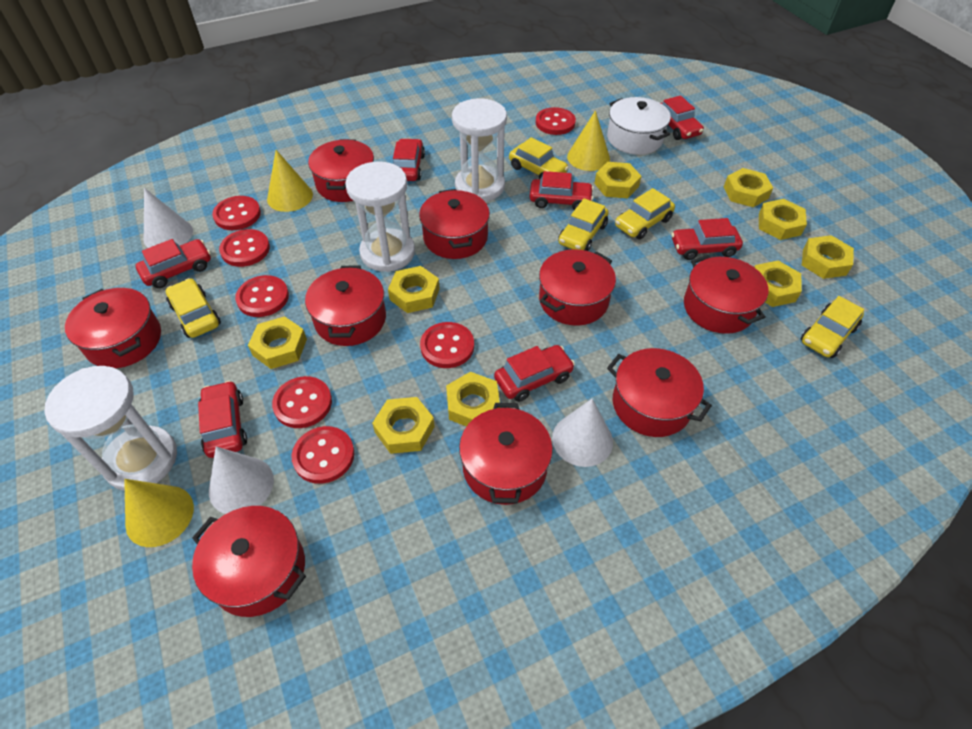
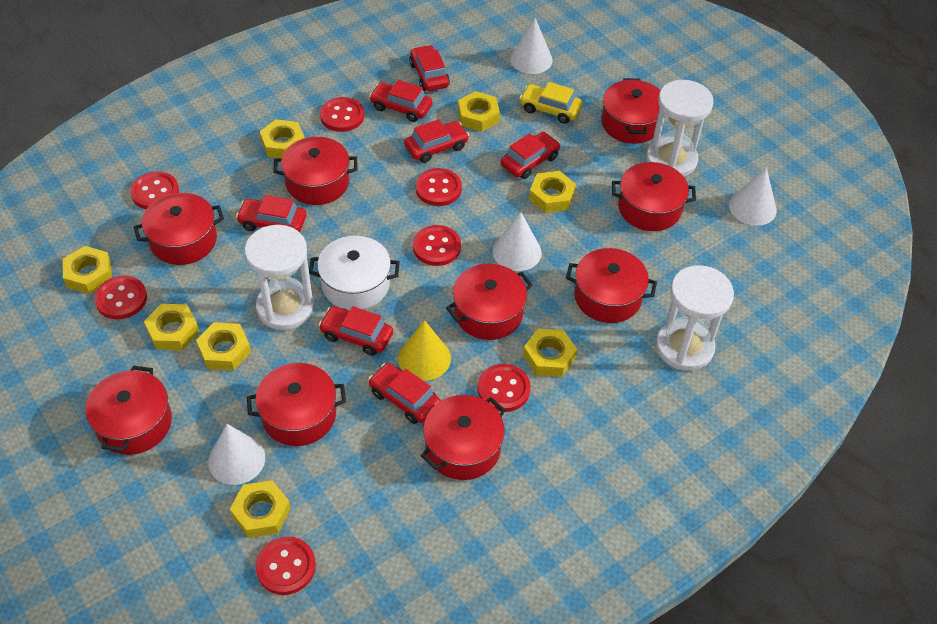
white cone: [144,188,193,248] [209,447,274,514] [552,399,613,467] = 3 -> [208,424,265,485] [493,212,542,271] [510,18,553,74] [729,167,777,226] = 4
yellow car: [166,278,221,338] [509,137,569,179] [558,198,609,251] [615,188,675,239] [801,296,864,358] = 5 -> [519,82,583,124] = 1
yellow cone: [124,479,194,547] [267,150,313,212] [567,110,610,171] = 3 -> [398,320,451,381] = 1
yellow nut: [248,316,307,369] [372,397,435,454] [388,266,440,313] [446,372,500,427] [594,162,641,199] [724,168,773,207] [755,261,802,307] [759,199,807,240] [802,235,854,279] = 9 -> [63,246,112,294] [144,304,199,350] [196,322,251,370] [230,480,291,538] [260,119,305,158] [458,91,500,132] [523,329,577,377] [529,171,576,213] = 8

